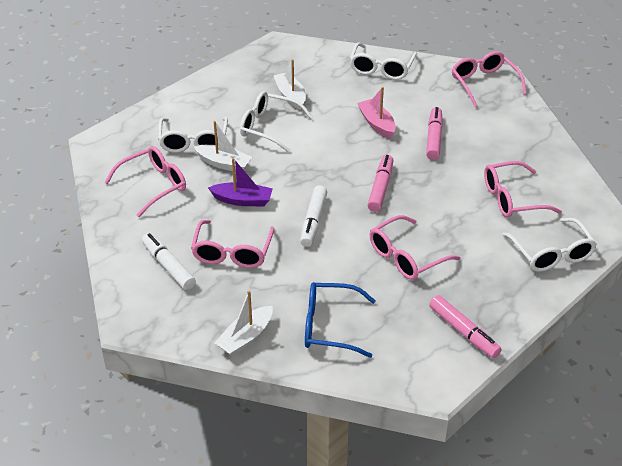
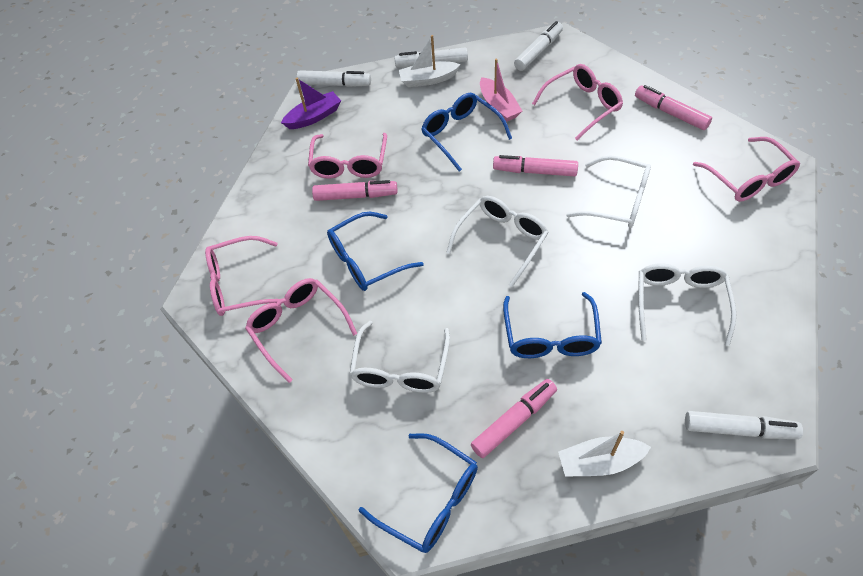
blue glasses: [305,282,376,358] = 1 -> [327,212,424,291] [359,433,478,553] [421,92,512,172] [503,292,602,358] = 4
pink marker: [368,155,394,212] [426,107,443,160] [429,295,502,358] = 3 -> [312,180,398,201] [471,379,557,458] [493,155,578,176] [635,85,712,130] = 4
white boat: [194,121,252,172] [215,290,273,356] [273,59,306,110] = 3 -> [399,35,461,87] [558,431,651,477] = 2
white marker: [142,233,196,290] [300,186,327,247] = 2 -> [297,70,371,87] [394,48,468,68] [514,21,563,71] [685,411,803,439] = 4

